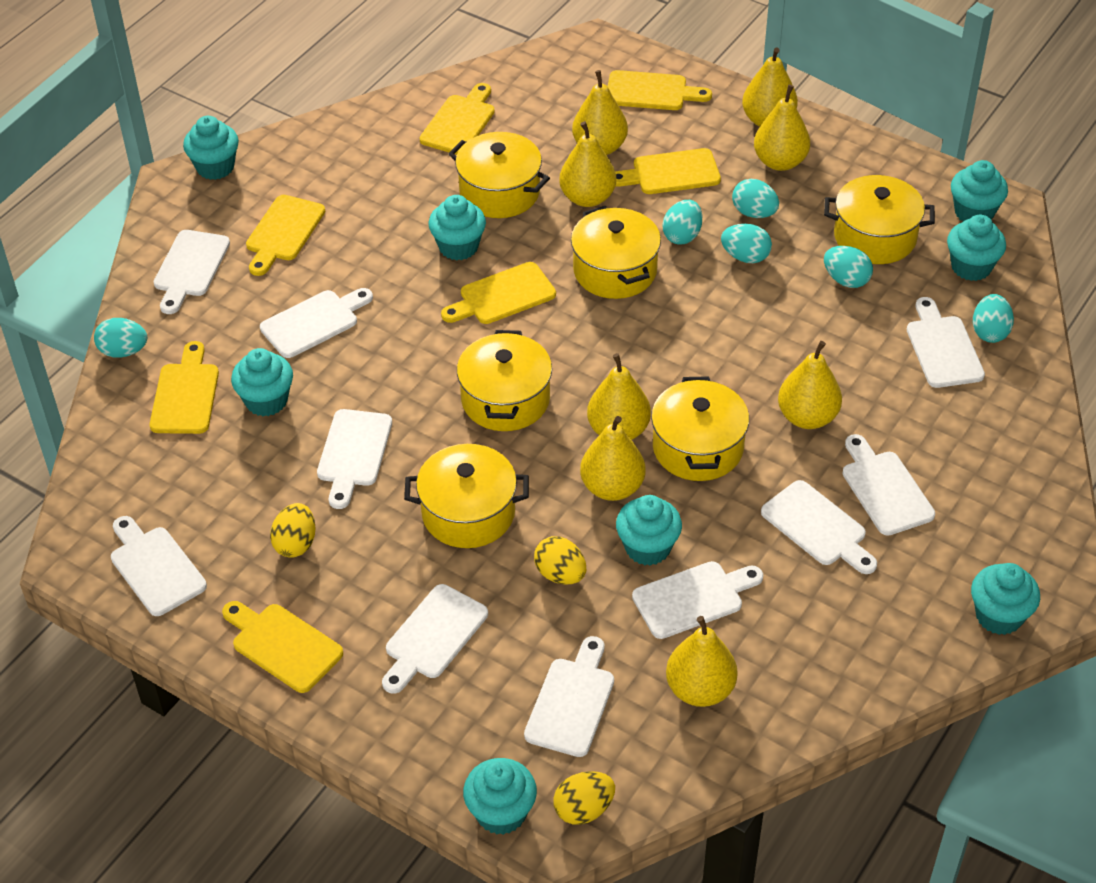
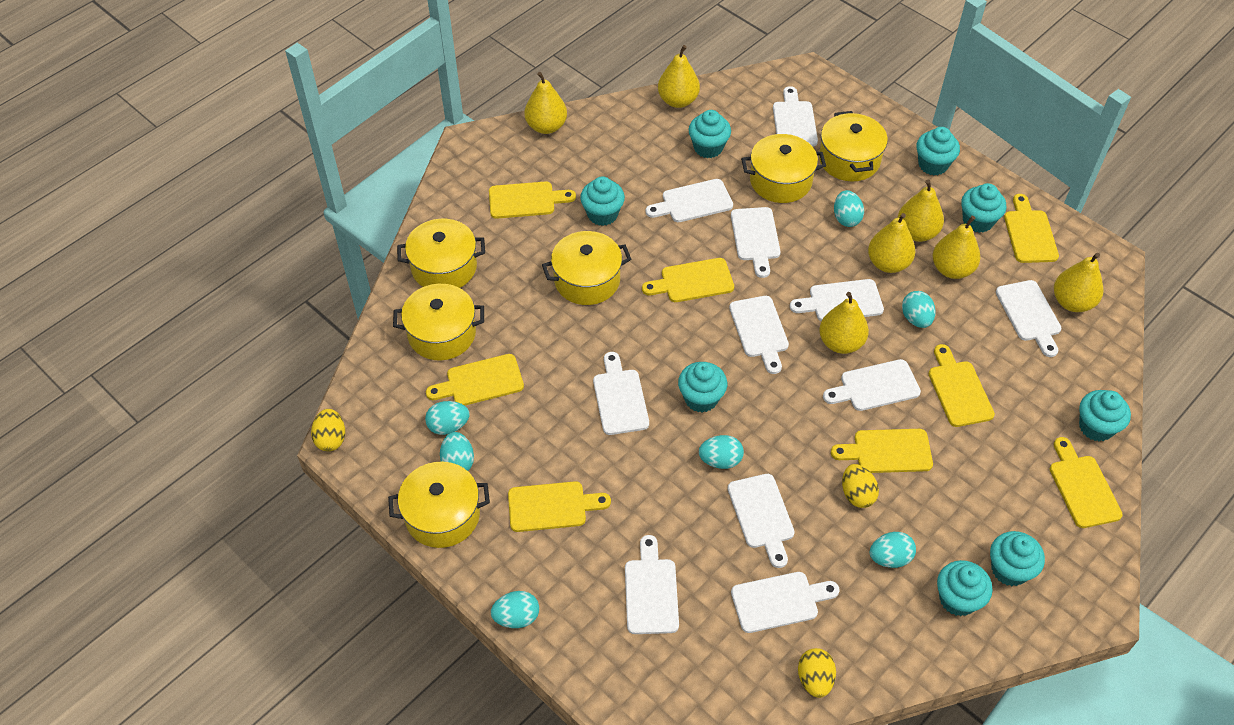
turquoise egg: [94,318,147,358] [662,200,702,244] [721,224,772,263] [732,179,779,218] [824,246,873,288] [973,294,1014,343] = 6 -> [425,401,470,435] [440,432,474,471] [491,591,539,628] [699,435,744,469] [834,190,864,227] [870,532,916,568] [902,291,936,328] = 7
white cutting board: [111,516,207,616] [154,230,230,314] [260,288,373,358] [317,409,392,509] [382,584,488,694] [524,636,614,757] [632,561,763,639] [761,480,877,574] [842,434,935,536] [907,297,985,388] = 10 -> [593,352,649,435] [625,535,679,634] [645,179,733,222] [728,474,795,568] [729,296,789,374] [731,207,781,278] [731,572,840,633] [773,86,818,147] [790,279,884,321] [823,359,921,411] [996,280,1061,357] = 11
yellow cutting board: [150,341,219,434] [222,601,343,693] [246,195,325,276] [419,83,495,155] [441,262,556,324] [608,70,712,110] [615,148,721,194] = 7 -> [426,354,524,406] [489,181,576,219] [508,481,611,532] [642,258,734,302] [831,429,933,473] [929,344,995,427] [1004,194,1059,263] [1050,437,1123,528] = 8
yellow pear: [559,121,616,207] [572,70,628,155] [580,416,645,501] [587,353,651,440] [666,616,738,707] [742,47,798,127] [754,84,810,171] [778,341,842,429] = 8 -> [524,72,567,134] [658,45,700,108] [819,292,869,354] [868,213,916,273] [897,180,944,242] [933,216,980,279] [1054,253,1103,312] = 7

